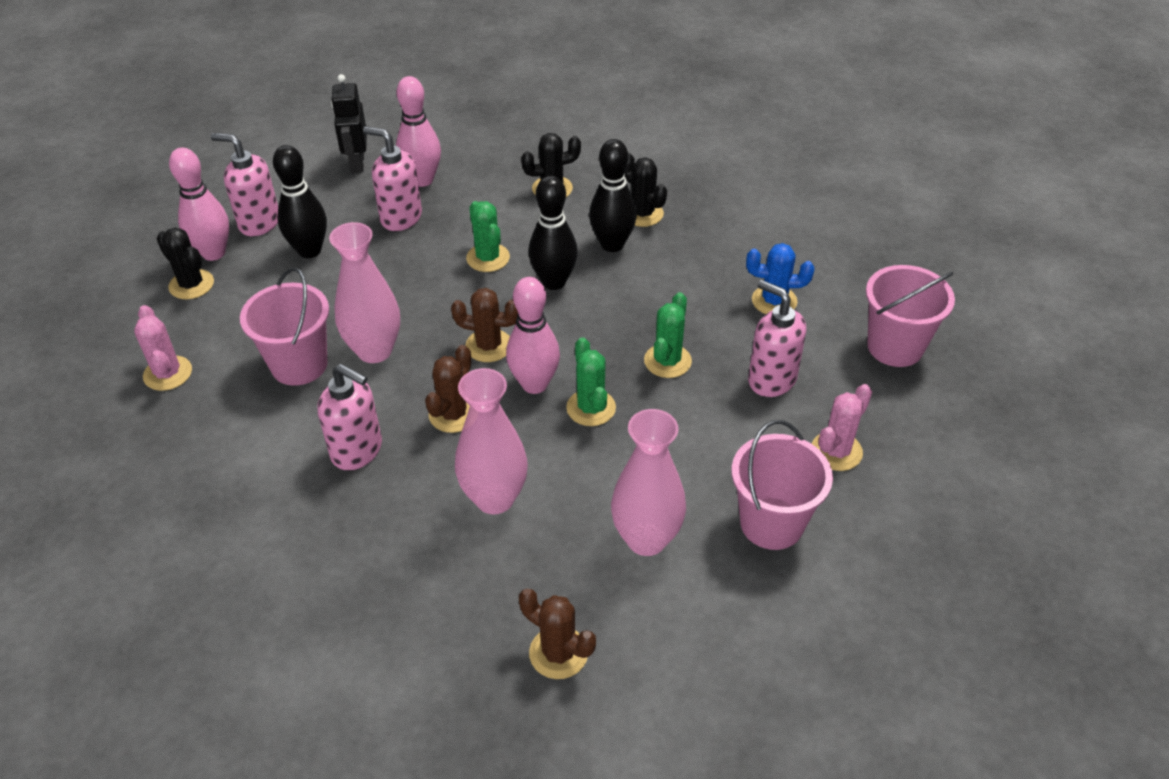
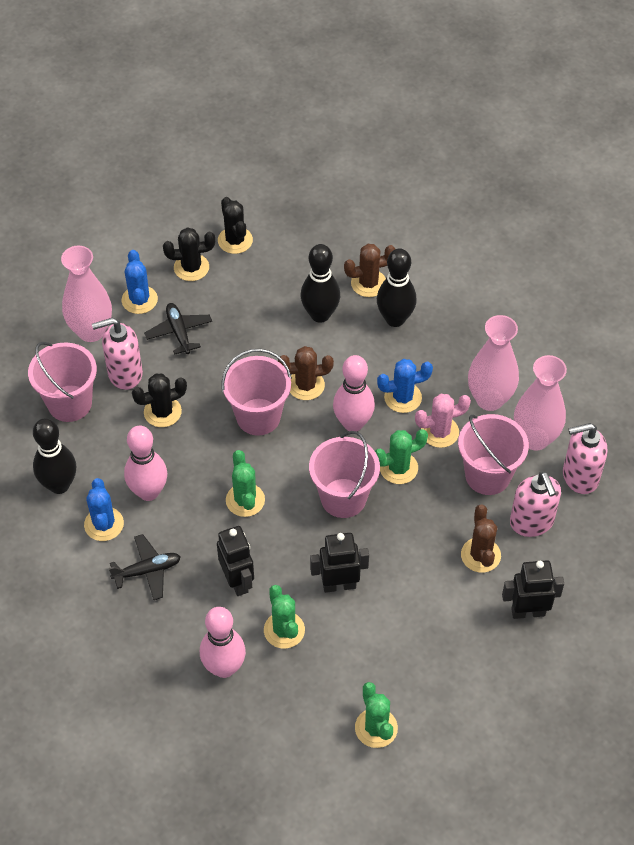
black plane: none = 0 -> [109,534,181,600] [144,303,212,355] = 2
black robot: [331,74,367,173] = 1 -> [217,526,254,596] [310,533,369,593] [502,560,564,619] = 3
blue cactus: [746,243,814,314] = 1 -> [84,478,124,541] [122,250,158,314] [377,359,433,413] = 3
green cactus: [466,201,510,272] [566,337,616,426] [644,292,692,378] = 3 -> [226,450,265,517] [264,585,305,649] [355,682,398,748] [375,429,428,484] = 4
pink bucket: [240,267,329,386] [731,420,833,550] [866,265,955,367] = 3 -> [28,342,97,422] [221,349,292,436] [309,431,380,518] [458,414,529,495] = 4
pink cactus: [134,305,192,391] [812,384,872,471] = 2 -> [415,394,471,448] = 1
pink soap dispenser: [211,133,278,236] [317,364,382,470] [363,126,422,231] [748,280,806,397] = 4 -> [92,318,143,390] [510,471,561,537] [563,423,607,494] = 3

